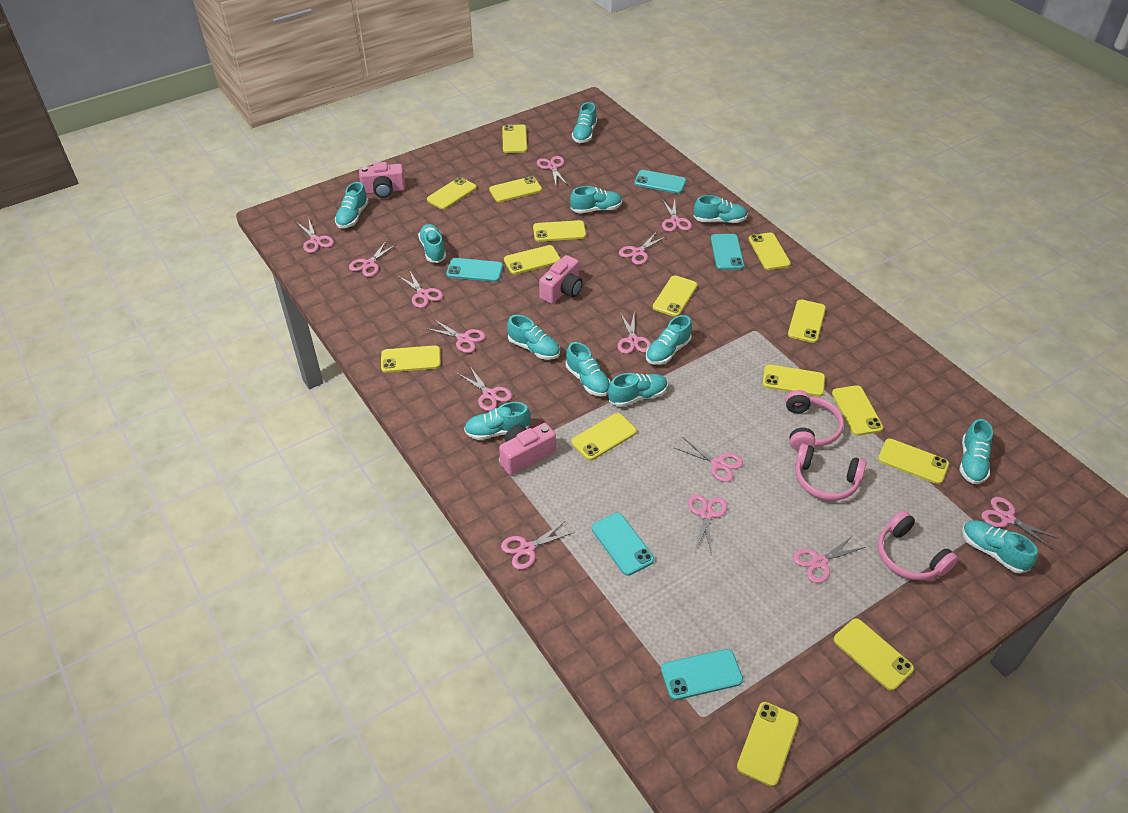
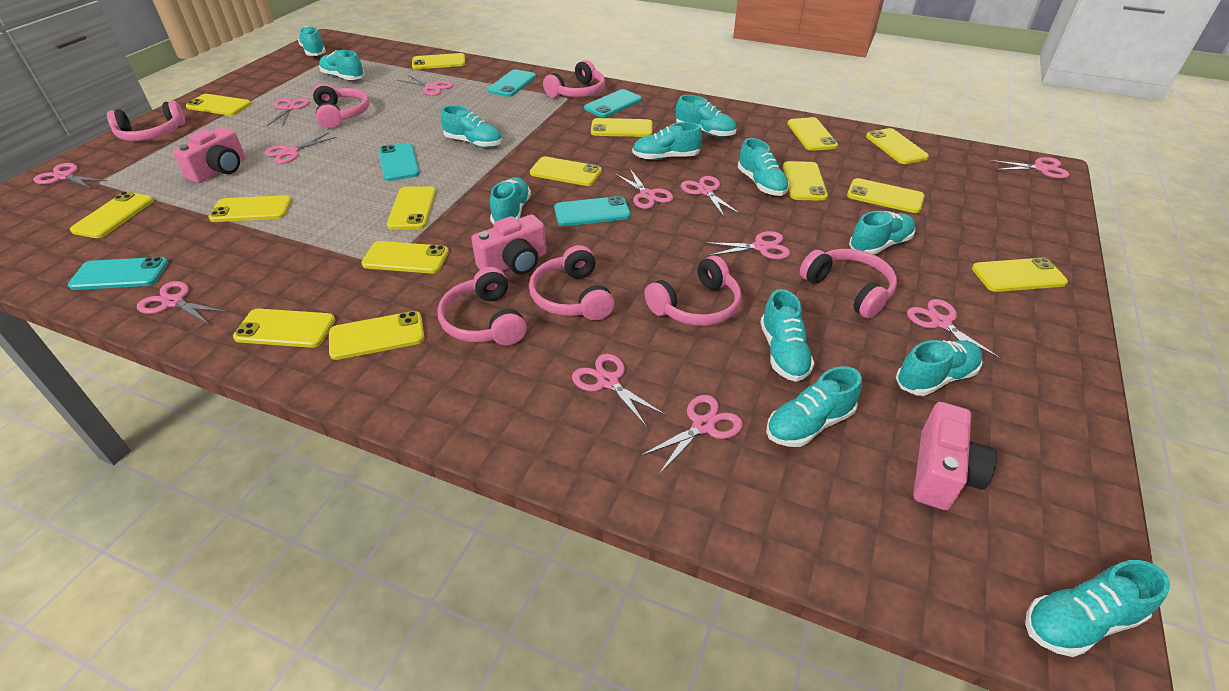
pink headphones: [786,390,844,451] [795,444,866,501] [877,511,958,580] = 3 -> [107,101,185,141] [313,83,369,129] [437,267,527,346] [529,245,614,321] [543,60,605,98] [645,256,741,326] [800,249,897,319] = 7
pink scissors: [296,220,334,253] [349,240,397,277] [397,270,443,308] [425,319,486,353] [457,367,512,411] [501,521,575,570] [537,156,568,185] [618,312,651,354] [619,231,667,265] [662,199,692,232] [675,437,743,482] [688,494,727,555] [793,535,865,583] [982,497,1059,549] = 14 -> [34,163,107,189] [137,281,227,324] [265,132,337,164] [267,98,309,127] [398,75,453,96] [572,354,666,427] [615,169,673,209] [640,395,743,474] [681,176,740,217] [704,231,790,259] [907,299,1002,366] [990,157,1069,179] = 12

